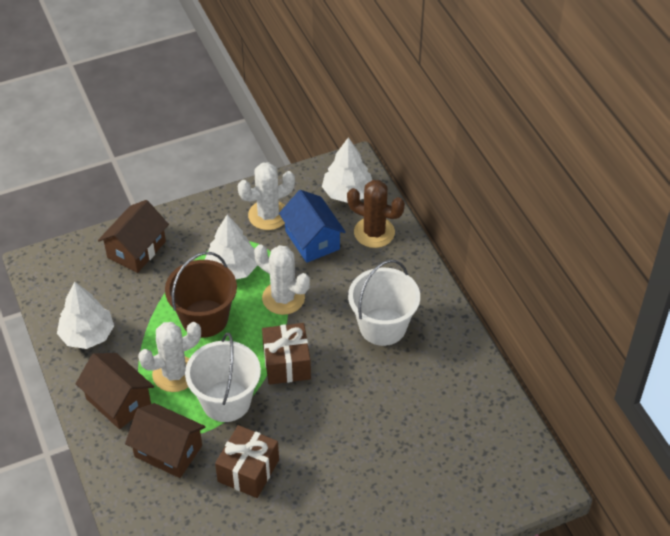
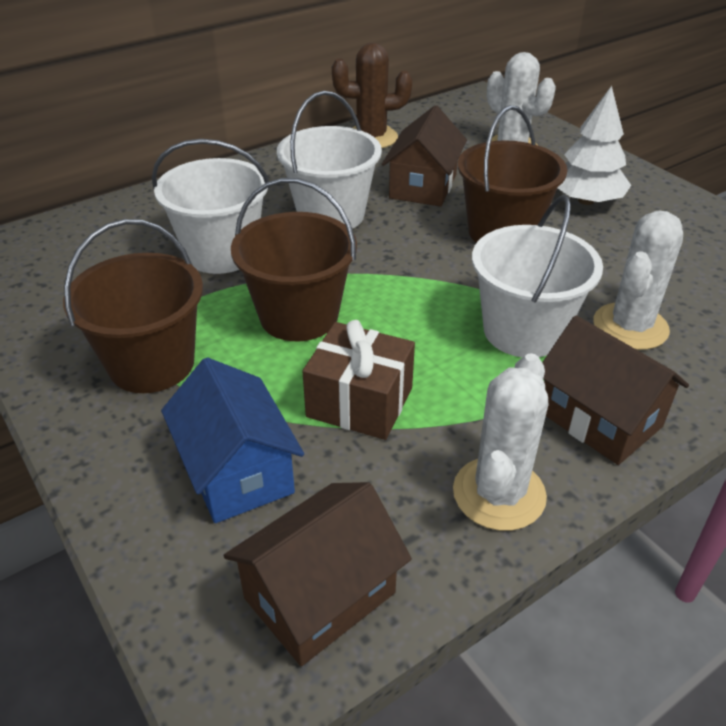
brown bucket: [165,252,237,338] = 1 -> [63,219,203,393] [231,178,357,341] [458,105,568,243] = 3
brown gift: [215,425,279,498] [262,323,311,385] = 2 -> [302,320,415,440] = 1
white bucket: [185,333,261,422] [348,260,420,346] = 2 -> [152,139,270,274] [277,91,382,229] [472,194,603,357] = 3
white tree: [57,281,114,349] [205,215,258,279] [322,137,372,203] = 3 -> [558,86,631,205] = 1

